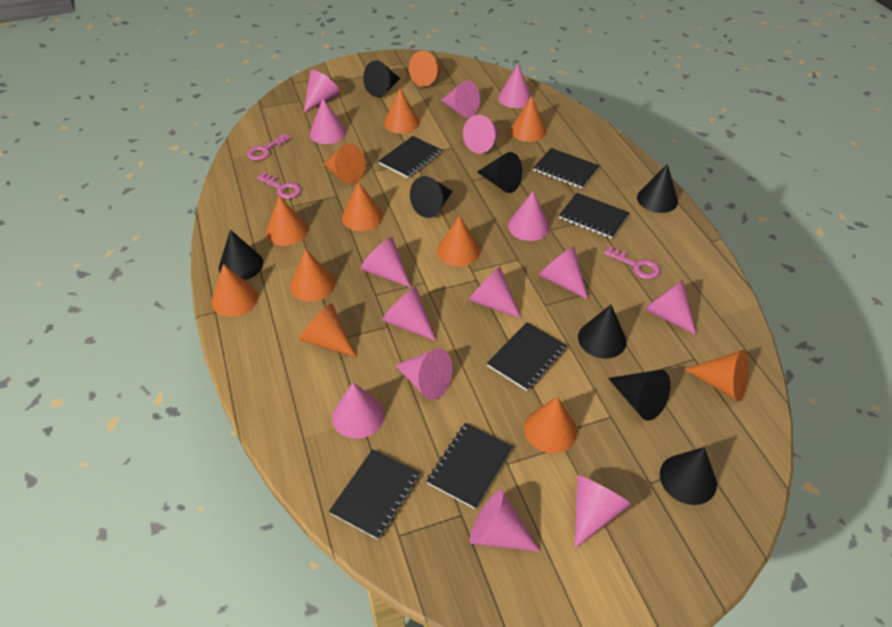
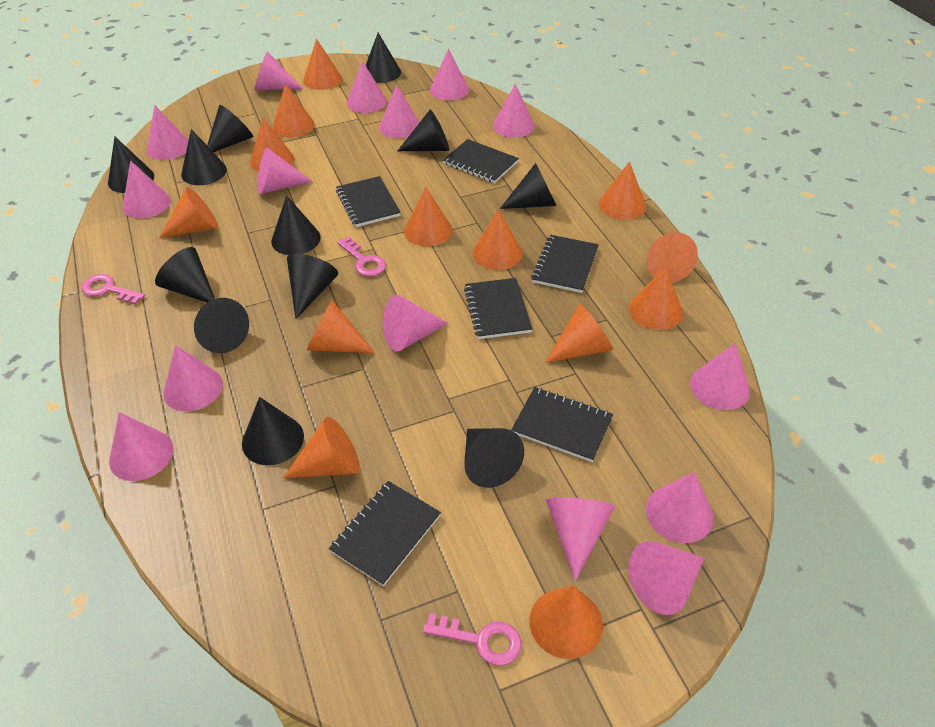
black cone: [219,230,263,280] [363,60,400,97] [410,176,452,218] [477,152,522,193] [578,305,626,358] [608,370,670,421] [637,164,678,213] [660,447,717,505] = 8 -> [108,137,154,193] [155,247,215,302] [181,129,227,185] [194,298,249,353] [207,105,253,152] [242,397,304,465] [271,195,321,255] [287,254,338,319] [365,33,401,83] [398,110,449,151] [464,428,524,488] [500,163,557,209] = 12
orange cone: [211,264,258,317] [266,196,308,246] [290,249,335,302] [299,303,356,357] [324,144,366,184] [342,181,383,231] [384,88,420,134] [409,51,442,87] [437,215,480,267] [510,96,546,142] [524,397,577,453] [685,350,749,402] = 12 -> [159,187,218,238] [250,118,294,172] [273,84,314,138] [283,417,360,478] [303,39,342,90] [307,300,375,353] [404,187,452,246] [473,209,522,270] [530,585,603,659] [545,304,613,363] [599,161,646,220] [629,267,683,330] [647,232,698,283] = 13

